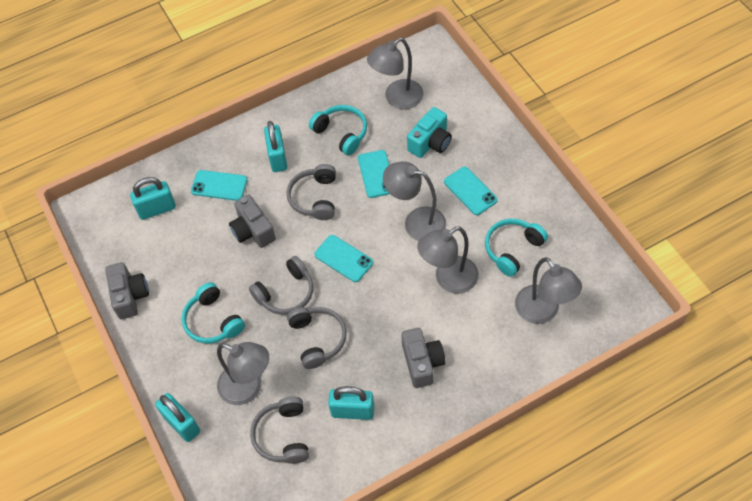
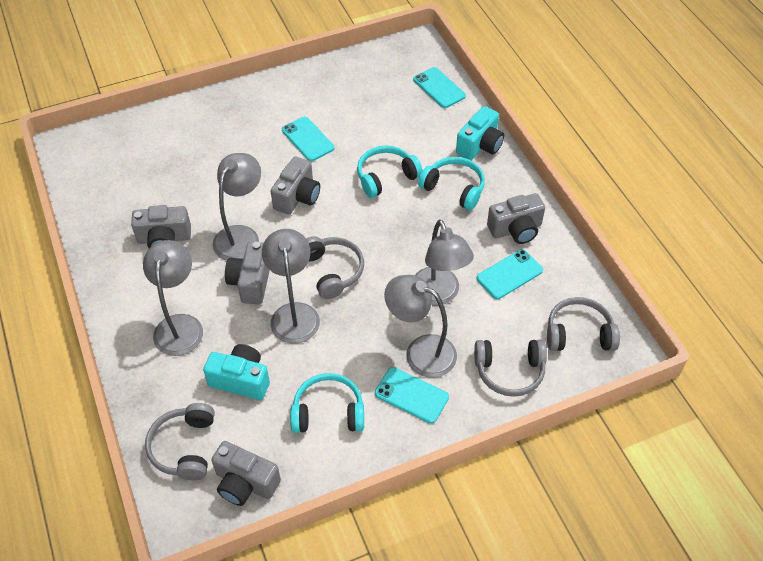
grey camera: [105,262,149,319] [229,195,276,248] [401,328,445,388] = 3 -> [131,205,191,248] [211,441,281,506] [225,242,270,304] [271,156,320,215] [487,193,545,244] = 5
turquoise camera: [407,107,452,158] = 1 -> [203,344,270,400] [456,106,504,160] = 2
turquoise padlock: [130,177,176,220] [155,393,200,442] [264,121,287,172] [328,386,374,420] = 4 -> none = 0

